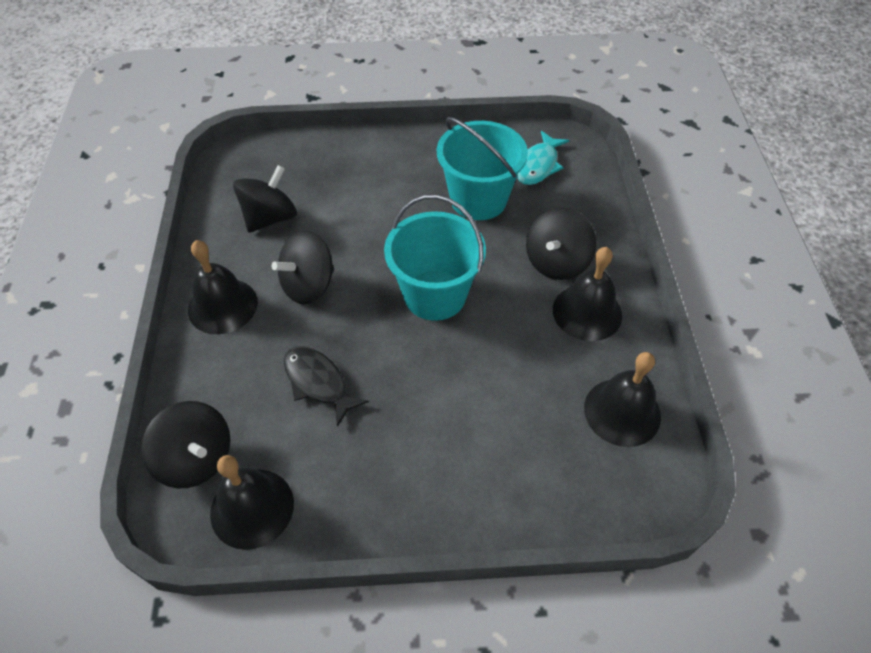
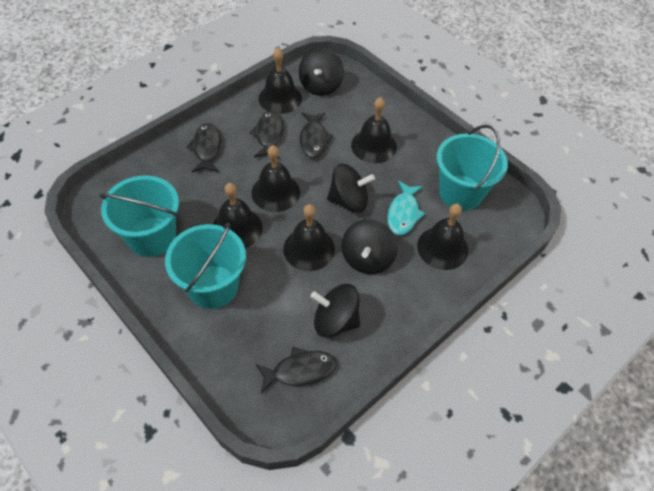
black bell: [188,240,258,334] [210,455,294,550] [553,247,622,341] [584,352,661,447] = 4 -> [213,183,263,248] [251,145,300,212] [259,48,302,114] [283,204,335,271] [351,97,397,163] [417,204,468,270] = 6
black fish: [284,346,369,427] = 1 -> [186,123,221,172] [250,111,284,159] [256,347,337,394] [300,112,333,158] = 4
turquoise bucket: [384,195,486,321] [437,117,528,220] = 2 -> [99,176,179,257] [165,222,246,309] [437,125,508,210] = 3

